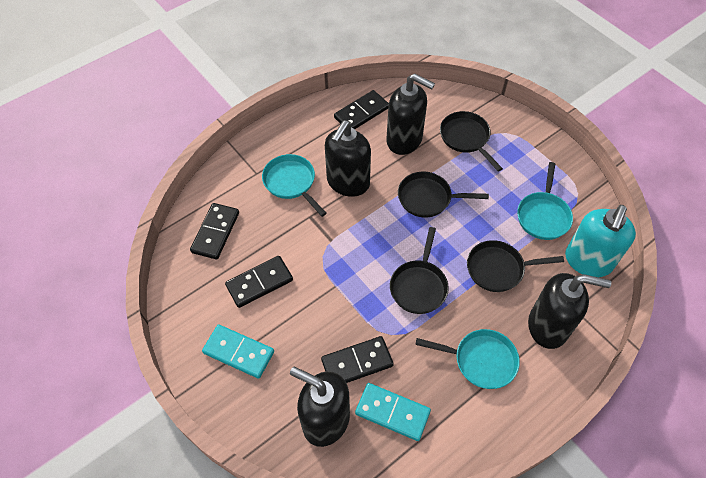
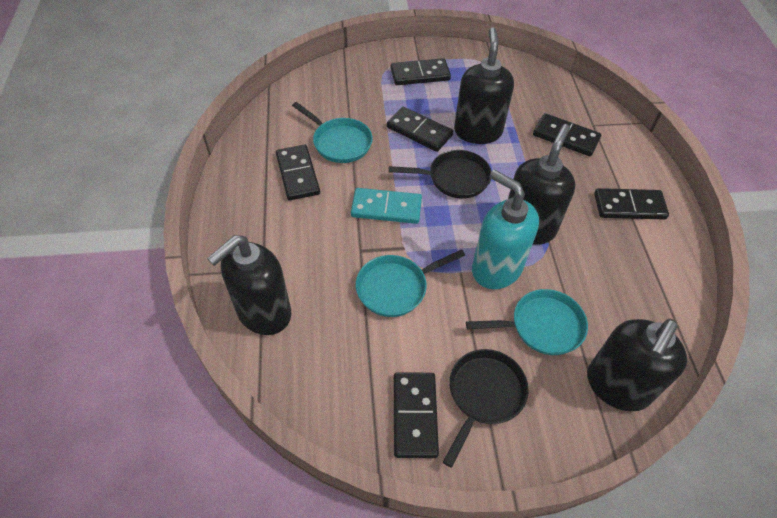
black domino: [190,203,239,259] [225,256,293,308] [321,336,394,383] [334,90,389,129] = 4 -> [276,145,320,200] [387,107,453,152] [391,58,451,85] [394,372,439,458] [533,113,601,156] [594,188,669,220] = 6
black pan: [390,227,449,314] [398,172,489,218] [440,111,503,172] [467,240,564,292] = 4 -> [389,150,492,199] [443,349,529,468] = 2
turquoise domino: [202,324,274,379] [355,383,431,441] = 2 -> [351,188,422,224] = 1

